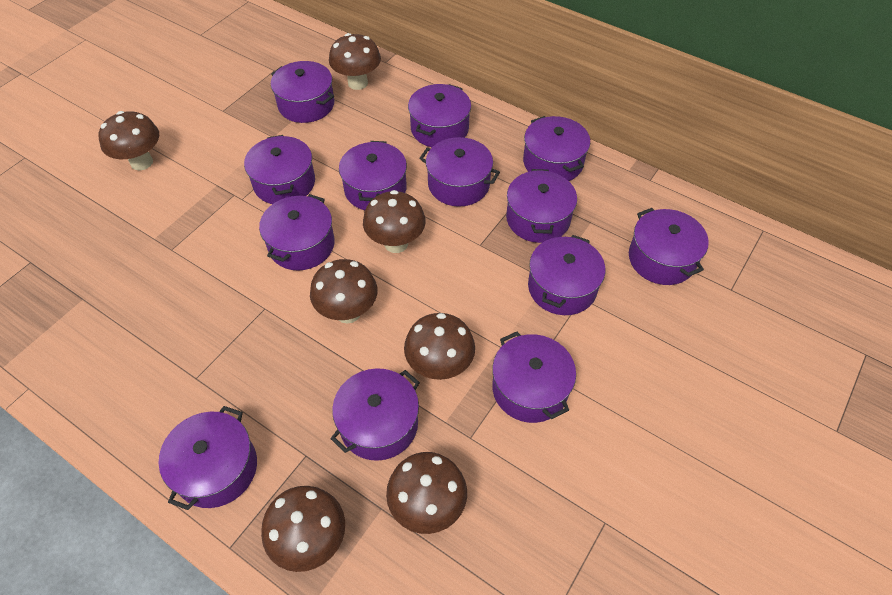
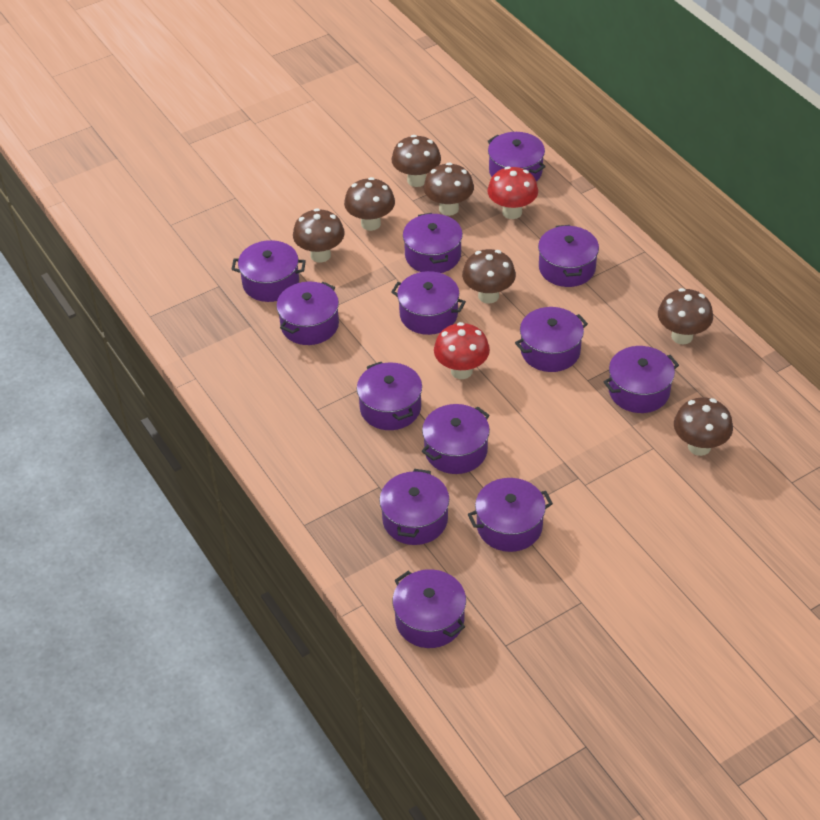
red mushroom: none = 0 -> [434,322,490,379] [487,166,538,219] = 2

